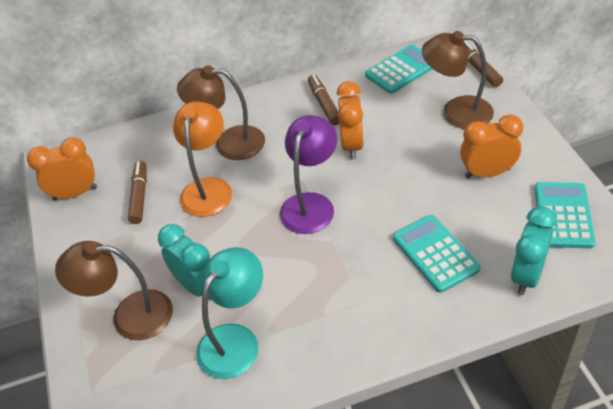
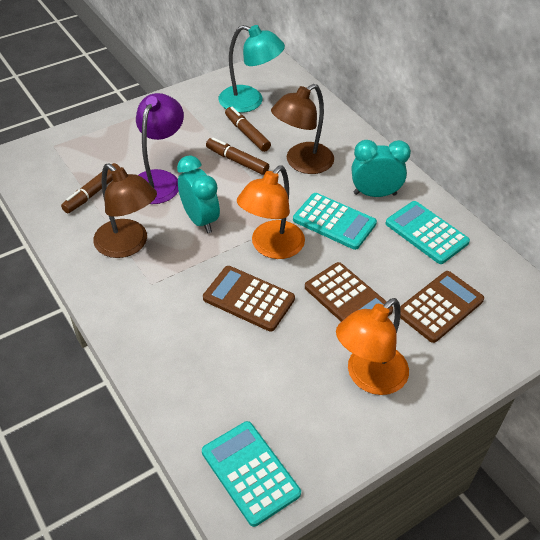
brown calculator: none = 0 -> [203,266,295,332] [305,262,393,322] [400,271,484,343] = 3
brown lamp: [55,241,173,340] [177,66,265,160] [422,31,494,129] = 3 -> [93,163,157,258] [271,84,334,174] = 2
orange clock: [27,137,97,200] [337,81,364,160] [460,114,523,179] = 3 -> none = 0
orange lamp: [173,101,232,217] = 1 -> [237,165,305,259] [336,298,409,395] = 2

